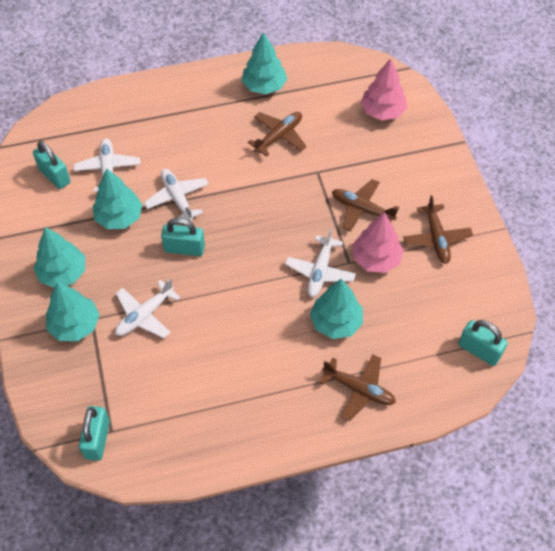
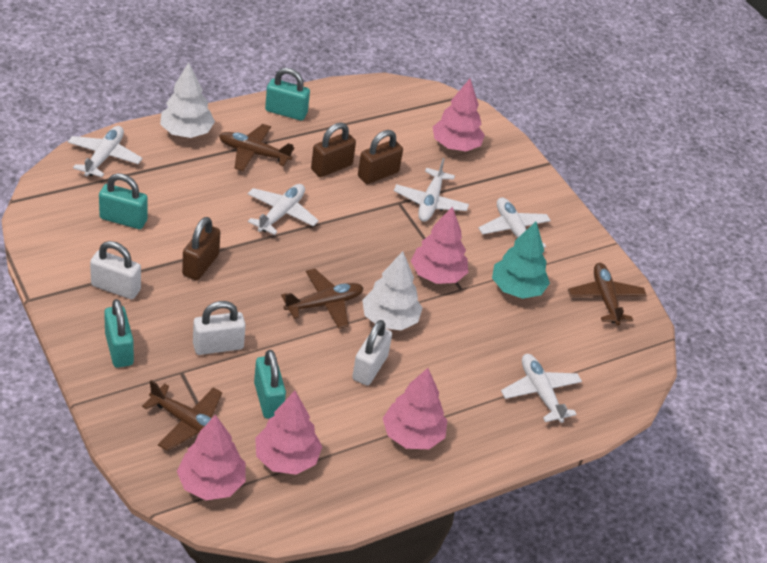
brown padlock: none = 0 -> [182,217,220,281] [311,123,356,177] [358,130,403,184] = 3
pink tree: [352,212,404,273] [361,58,407,120] = 2 -> [177,415,246,500] [255,391,322,475] [383,368,447,449] [411,206,468,284] [433,79,485,151] = 5
turquoise tree: [34,227,85,288] [46,282,100,341] [92,168,143,229] [242,32,287,94] [310,279,363,339] = 5 -> [492,222,550,299] = 1
white padlock: none = 0 -> [90,241,141,299] [193,301,246,355] [352,320,392,386] = 3
white plane: [74,138,140,192] [115,278,180,338] [144,169,209,221] [285,228,356,297] = 4 -> [68,126,142,177] [248,184,319,235] [394,158,469,222] [478,197,551,248] [501,354,582,423] = 5
white tree: none = 0 -> [160,62,215,138] [362,251,423,330] = 2

